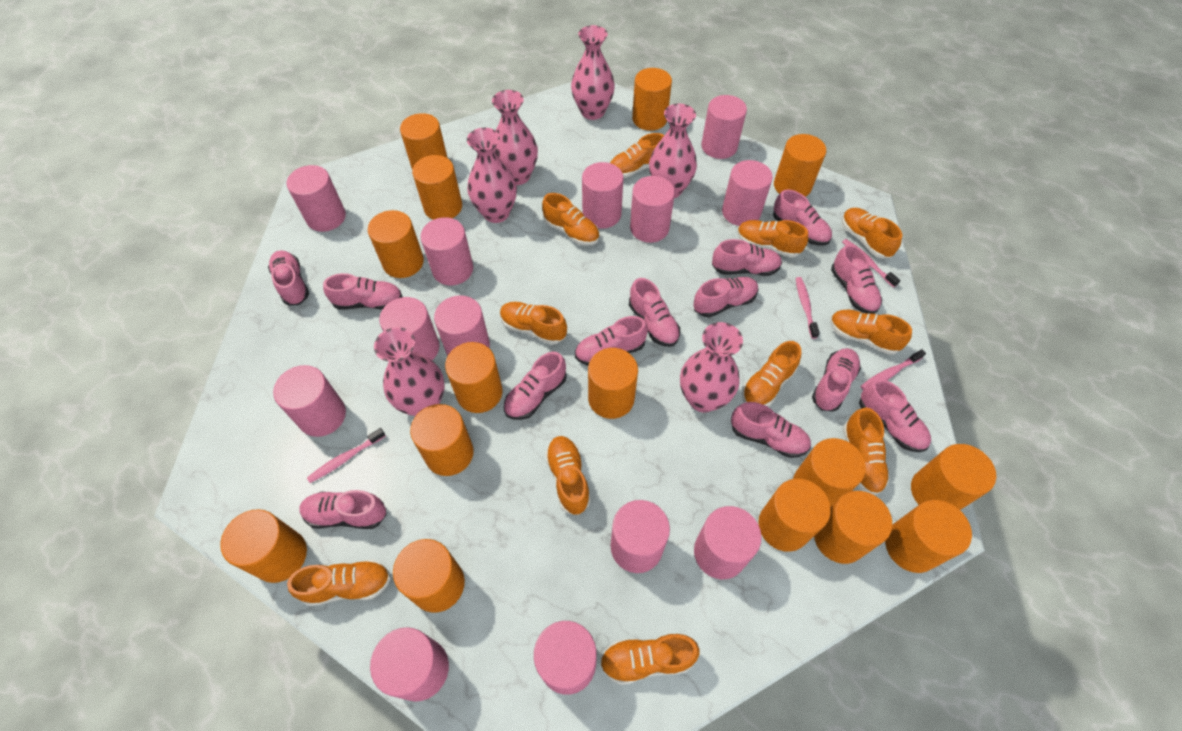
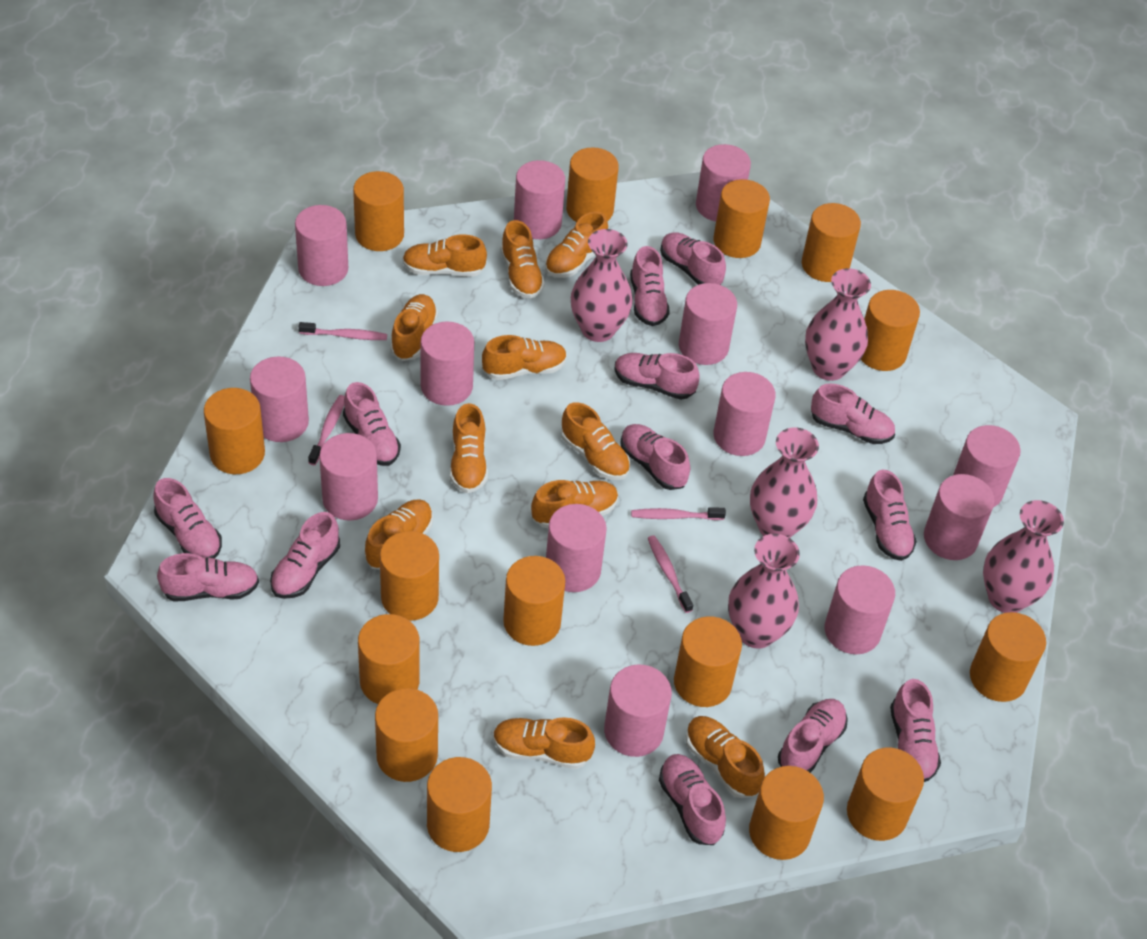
pink vase: [374,327,445,416] [467,128,517,223] [492,90,538,185] [571,25,615,120] [649,104,697,198] [680,322,743,412] = 6 -> [571,229,633,342] [728,534,800,649] [750,428,819,538] [805,268,871,381] [983,500,1064,613] = 5

